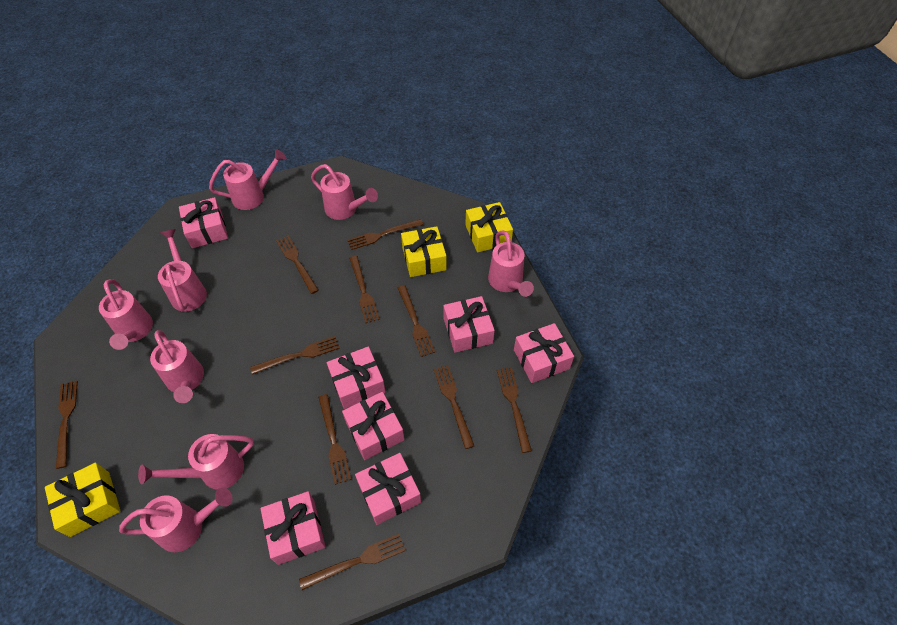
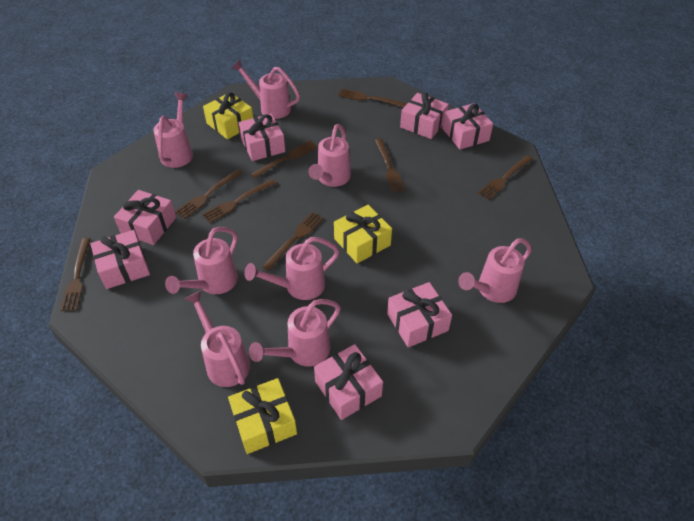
brown fork: [56,381,78,469] [250,336,340,375] [276,236,319,294] [299,534,405,590] [318,394,352,485] [347,219,424,250] [349,256,380,323] [398,285,435,357] [433,365,474,449] [497,367,532,453] = 10 -> [60,238,91,311] [175,169,242,219] [202,179,276,223] [251,140,318,178] [262,212,324,271] [338,89,407,108] [375,139,406,193] [478,155,533,200] = 8

